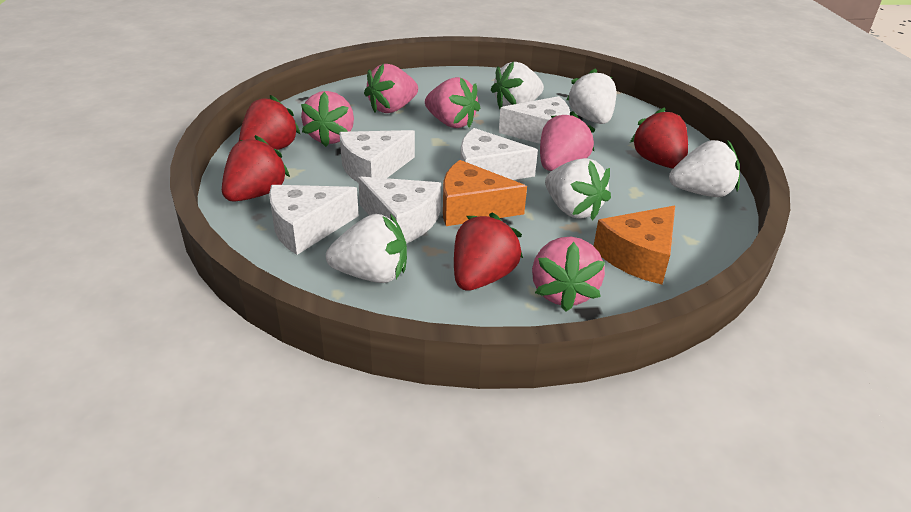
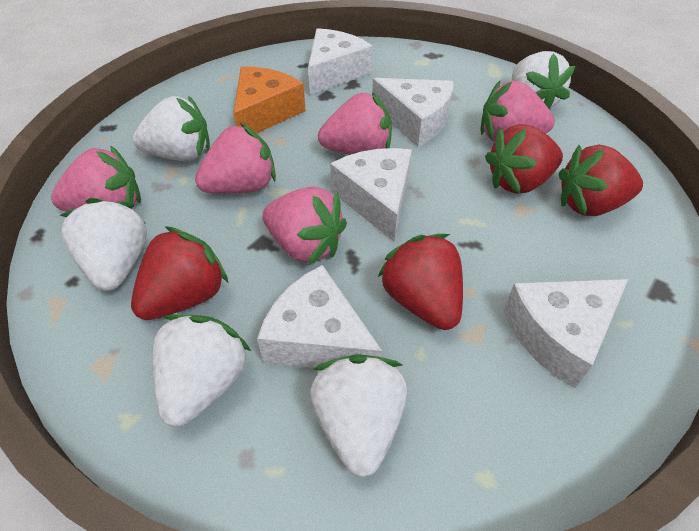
orange cheese: [443,160,527,226] [594,206,675,284] = 2 -> [233,67,306,133] = 1

